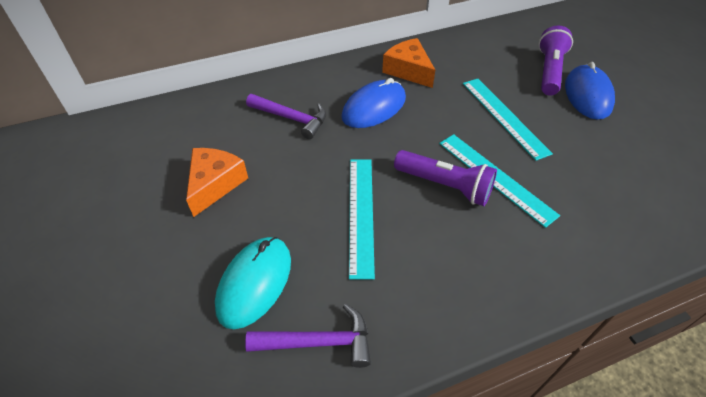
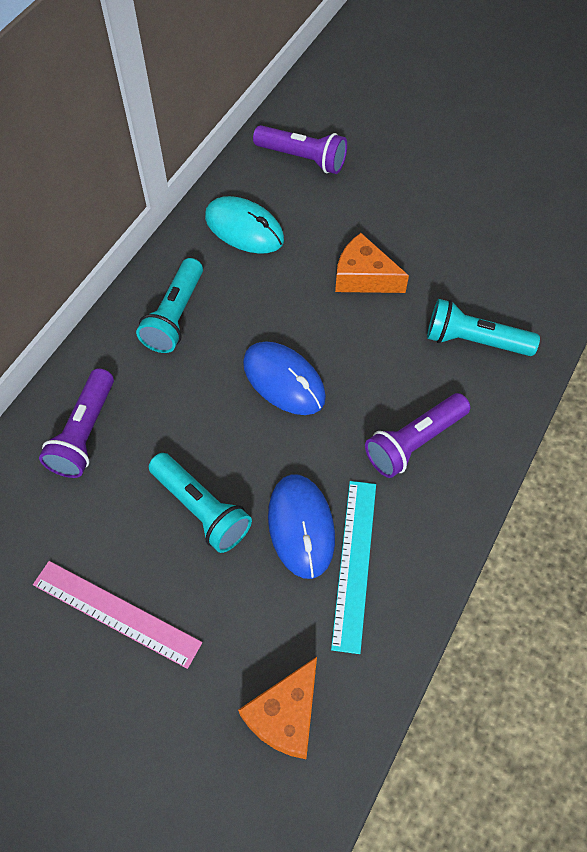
pink ruler: none = 0 -> [33,561,202,669] = 1
purple flashlight: [394,150,497,206] [539,25,573,95] = 2 -> [39,368,114,478] [253,125,347,174] [365,393,470,478] = 3
purple hammer: [245,304,371,368] [246,94,326,139] = 2 -> none = 0
turquoise flashlight: none = 0 -> [136,258,203,353] [149,453,252,553] [427,299,540,356] = 3
turquoise ruler: [349,159,375,280] [439,134,560,228] [463,79,553,161] = 3 -> [331,481,376,654] = 1

